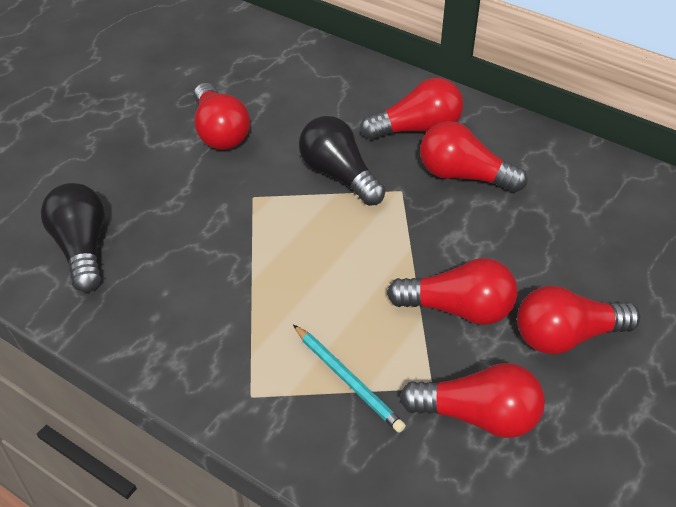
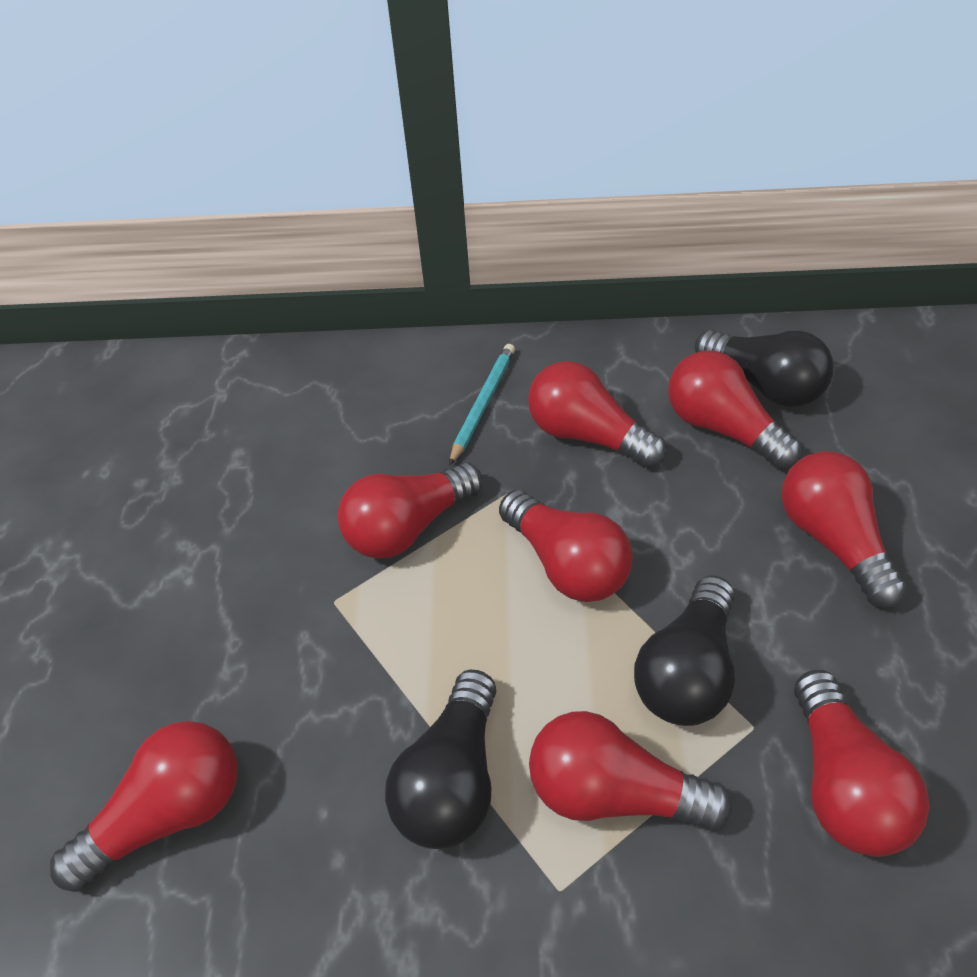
black light bulb: [41,183,105,292] [299,116,385,206] = 2 -> [385,670,496,849] [634,575,735,726] [695,330,834,407] = 3
red light bulb: [194,83,250,150] [360,78,463,140] [387,258,518,325] [400,363,545,438] [420,121,527,193] [517,286,640,354] = 6 -> [50,721,237,892] [337,462,482,559] [499,490,633,602] [528,361,666,468] [529,711,732,830] [668,350,801,469] [781,451,907,608] [794,670,930,857] = 8

